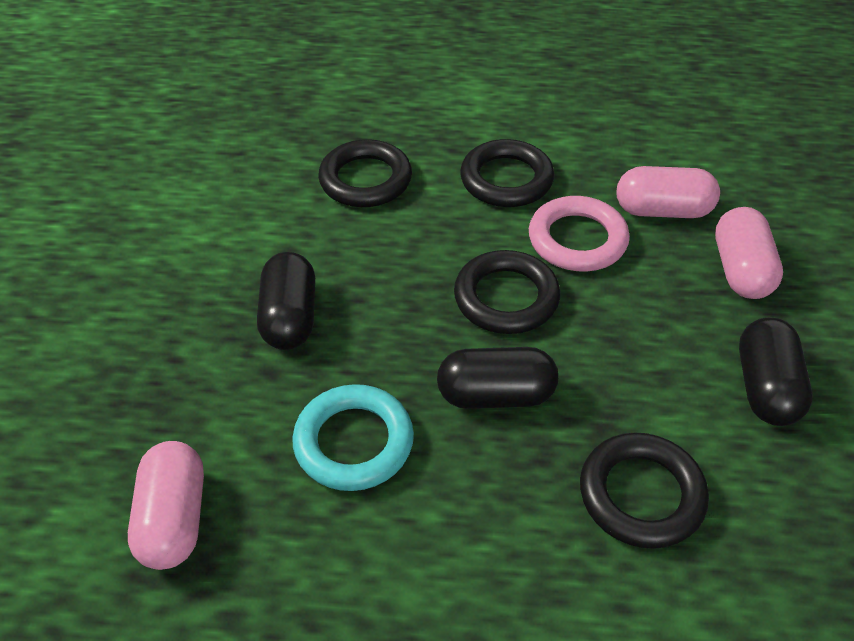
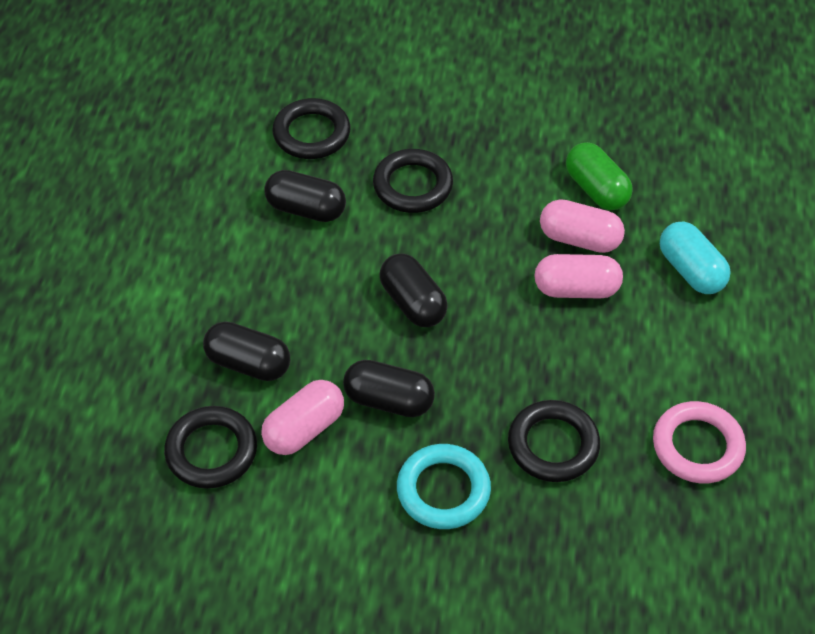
black capsule: [257,252,315,350] [437,347,558,409] [739,317,813,426] = 3 -> [203,321,290,381] [264,170,346,222] [343,360,435,417] [380,253,448,327] = 4
green capsule: none = 0 -> [566,142,633,210] = 1
turquoise capsule: none = 0 -> [660,221,731,294] = 1

